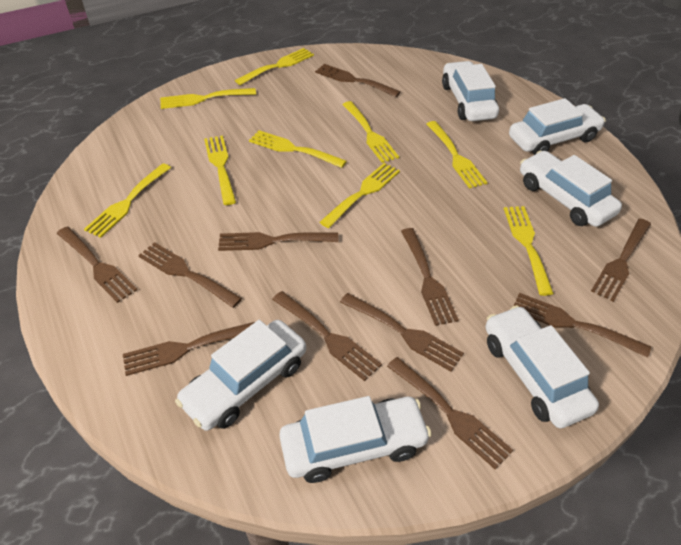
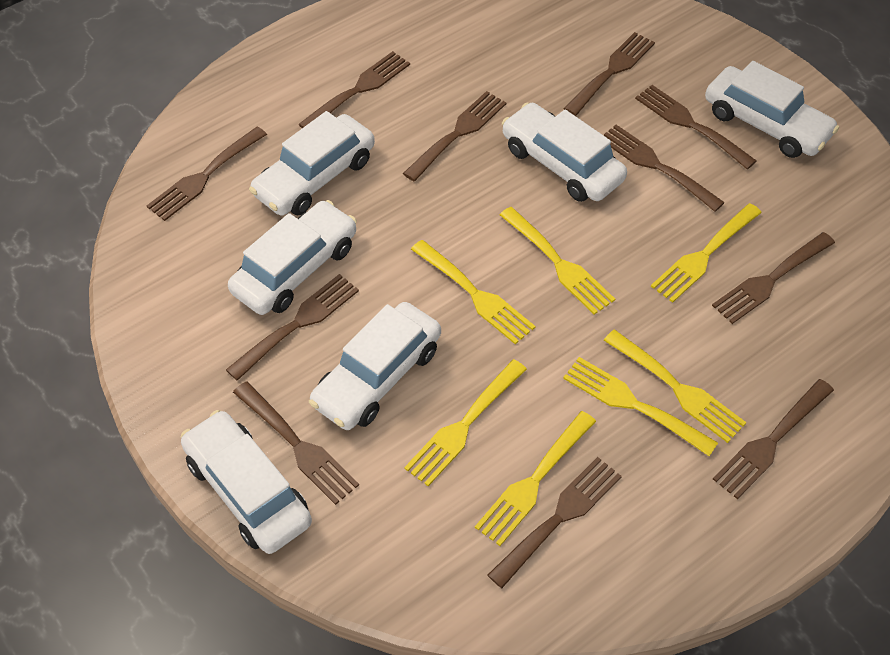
yellow fork: [84,163,171,238] [160,88,256,109] [204,136,236,205] [235,48,314,85] [249,130,347,168] [320,163,400,228] [342,101,399,163] [426,121,488,189] [504,206,554,296] = 9 -> [404,359,527,486] [411,240,535,344] [475,411,596,546] [500,207,615,315] [563,357,718,456] [604,330,747,443] [651,203,762,303] = 7

